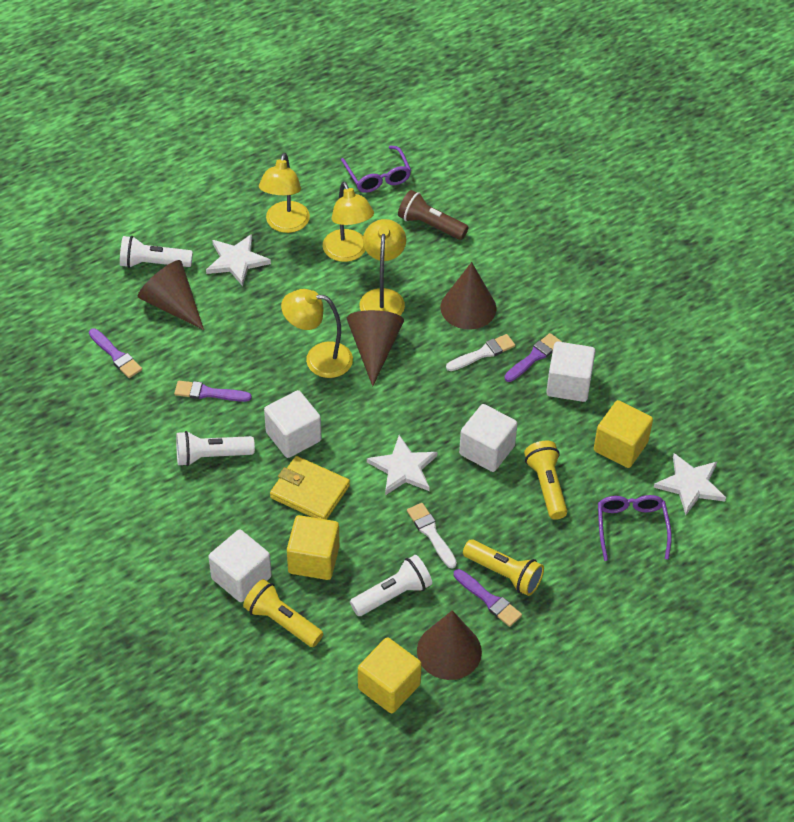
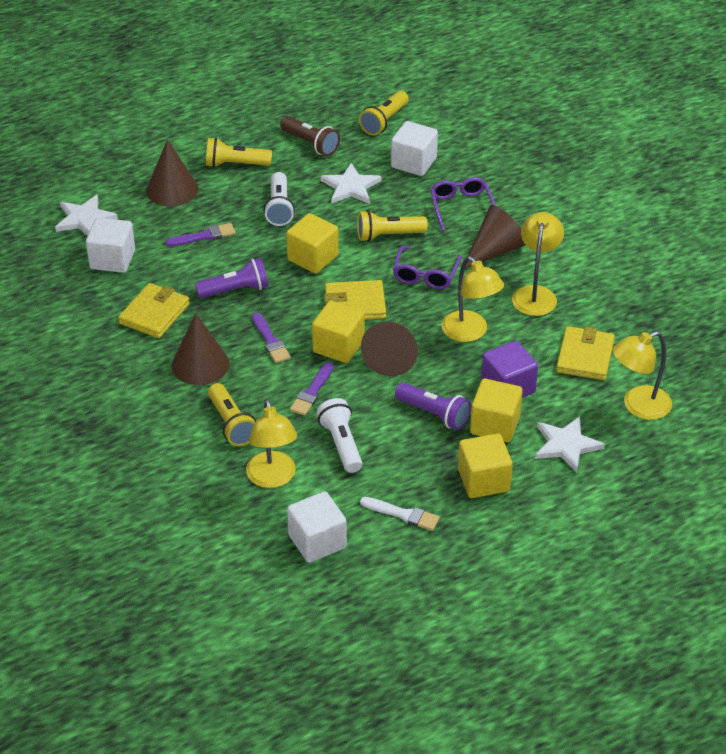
purple brush: [89,328,142,378] [174,381,252,402] [454,569,522,627] [504,333,562,382] = 4 -> [165,223,235,247] [252,313,291,363] [290,362,334,416] = 3
purple cube: none = 0 -> [481,341,538,398] = 1
purple flashlight: none = 0 -> [195,258,269,298] [395,383,471,430] = 2
white brush: [407,503,457,569] [446,334,515,371] = 2 -> [360,497,440,531] = 1
white cube: [208,530,272,602] [264,390,321,458] [459,404,517,472] [546,342,595,402] = 4 -> [86,218,135,273] [287,491,347,563] [391,121,438,176] = 3
white flashlight: [120,236,193,268] [176,431,255,466] [350,555,432,616] = 3 -> [264,172,295,226] [317,398,363,473] = 2
yellow cube: [287,515,340,580] [358,637,422,713] [594,400,653,468] = 3 -> [286,213,339,273] [312,300,365,363] [458,433,513,498] [470,379,523,442] = 4
yellow flashlight: [243,579,323,647] [463,540,544,596] [524,441,567,520] = 3 -> [206,138,272,168] [208,383,256,446] [357,210,428,242] [359,91,409,135] = 4
yellow wallet: [270,456,350,520] = 1 -> [118,283,190,338] [324,280,386,320] [556,326,615,380] = 3

